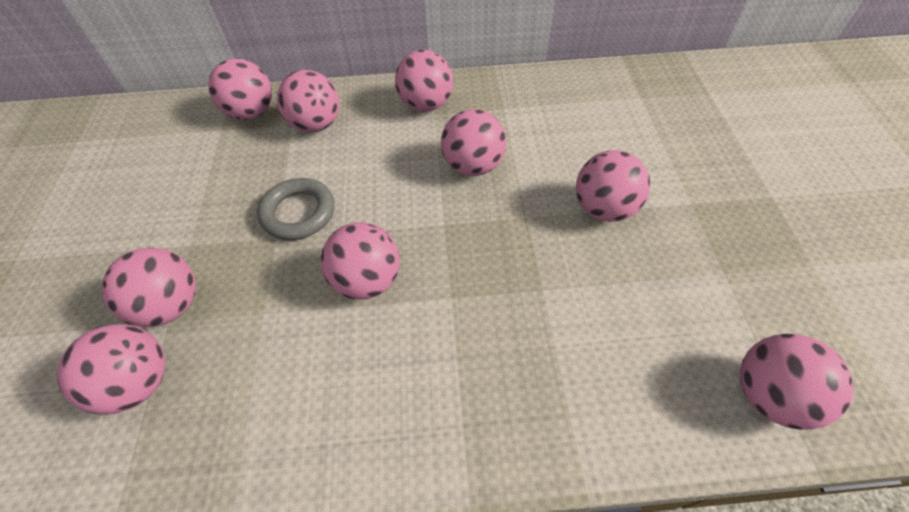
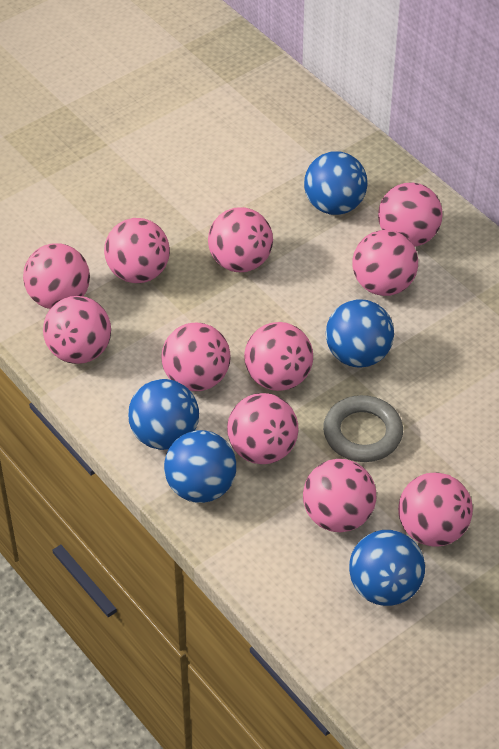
blue ball: none = 0 -> [128,379,199,450] [164,430,236,503] [304,152,368,215] [326,299,394,368] [349,530,425,606] = 5
pink ball: [57,324,165,415] [102,248,196,327] [208,58,272,120] [277,70,339,133] [321,222,400,300] [395,50,453,112] [441,109,506,176] [576,150,650,222] [740,334,854,430] = 9 -> [23,244,90,309] [43,296,111,364] [104,218,170,283] [161,323,231,391] [208,207,273,272] [227,393,298,464] [244,322,313,391] [303,459,376,532] [352,230,418,296] [378,182,443,247] [398,472,473,546] = 11

